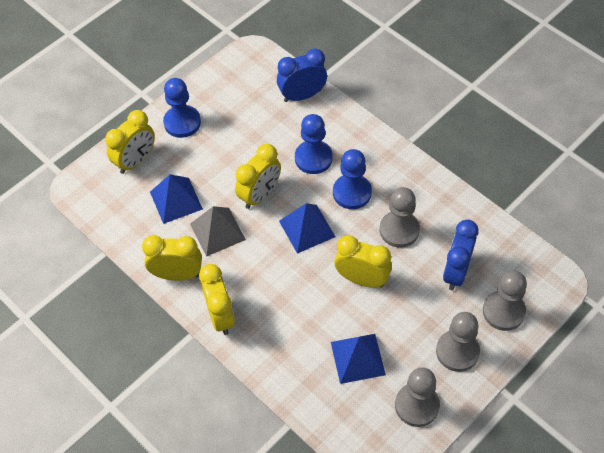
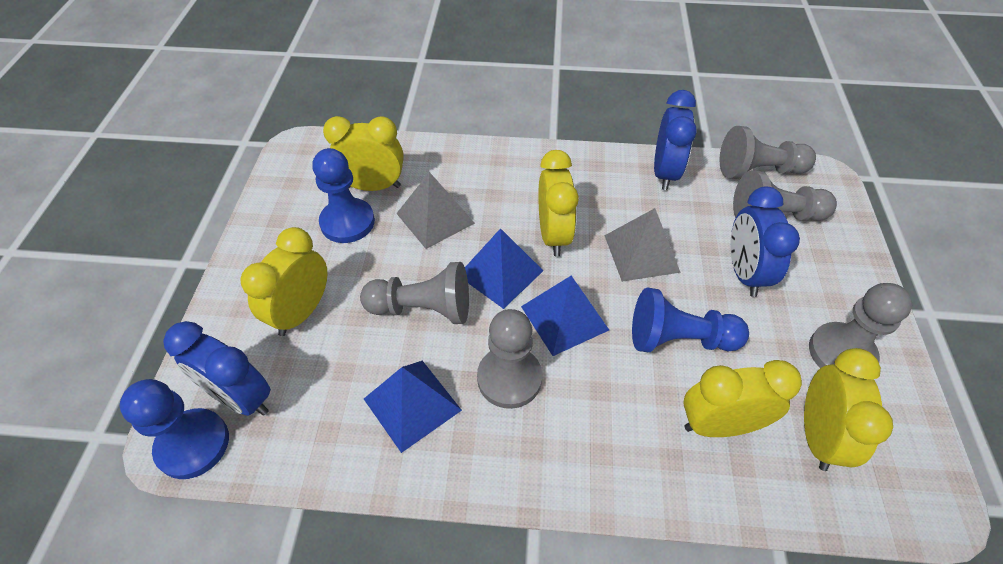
blue clock: [277,49,327,102] [443,220,479,290] = 2 -> [163,321,271,416] [654,90,697,190] [730,187,800,297] = 3
grey pawn: [380,187,420,247] [395,367,440,427] [436,312,480,372] [483,270,527,331] = 4 -> [360,262,469,324] [477,309,542,409] [720,126,816,179] [733,170,837,221] [809,283,912,368] = 5
grey pyramid: [190,206,246,257] = 1 -> [396,172,475,249] [604,208,681,282] = 2

